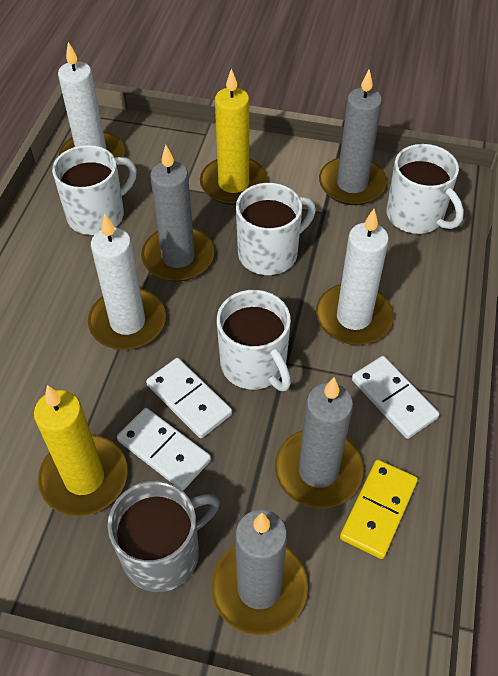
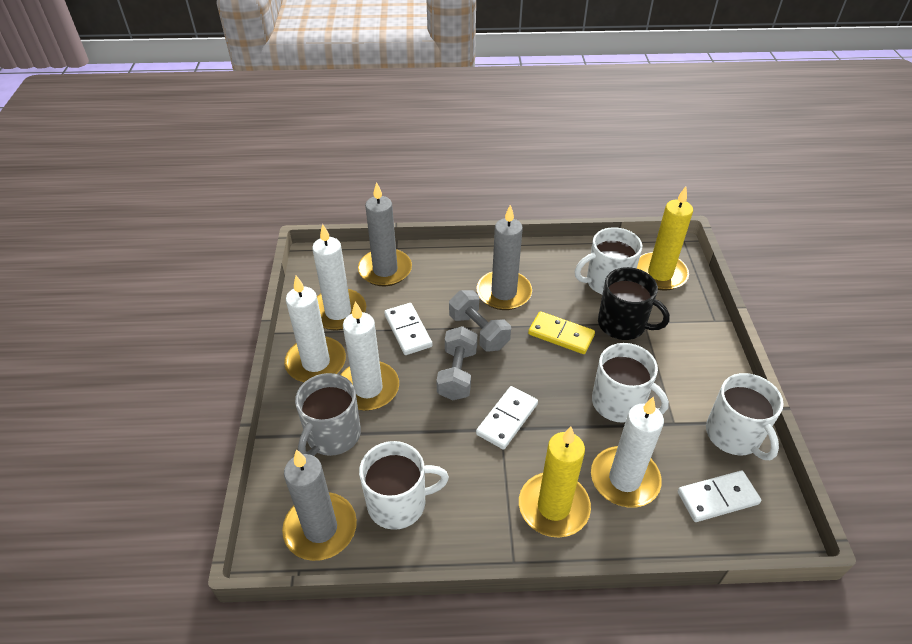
black mug: none = 0 -> [598,267,670,340] = 1
grey candle: [141,145,215,282] [211,510,308,635] [275,378,364,509] [319,69,387,205] = 4 -> [282,449,357,561] [358,182,412,286] [477,205,532,310] = 3
grey dumbbell: none = 0 -> [436,326,478,400] [449,290,511,351] = 2
white candle: [58,42,125,166] [88,213,166,350] [316,209,394,345] = 3 -> [284,276,346,382] [312,224,366,330] [341,301,399,411] [591,396,664,508] = 4

